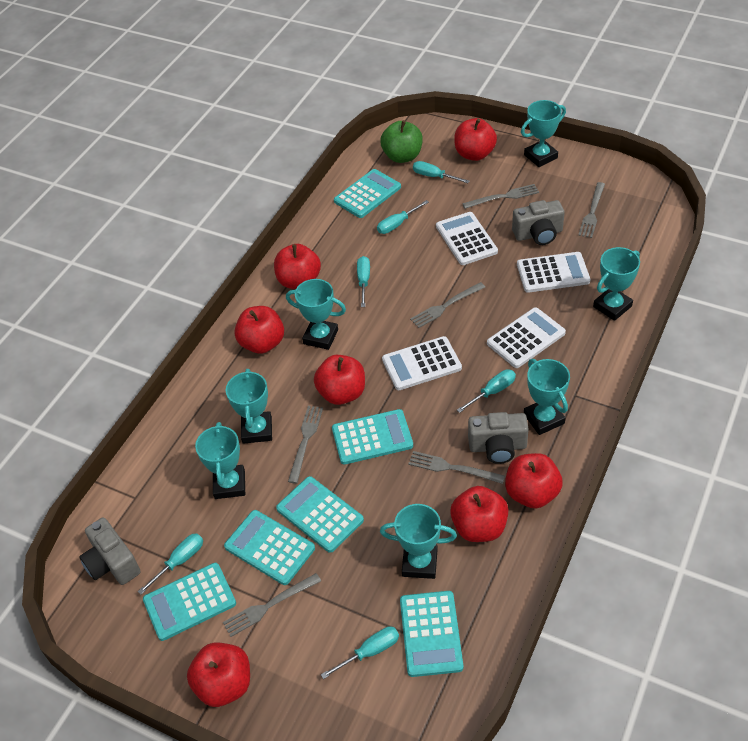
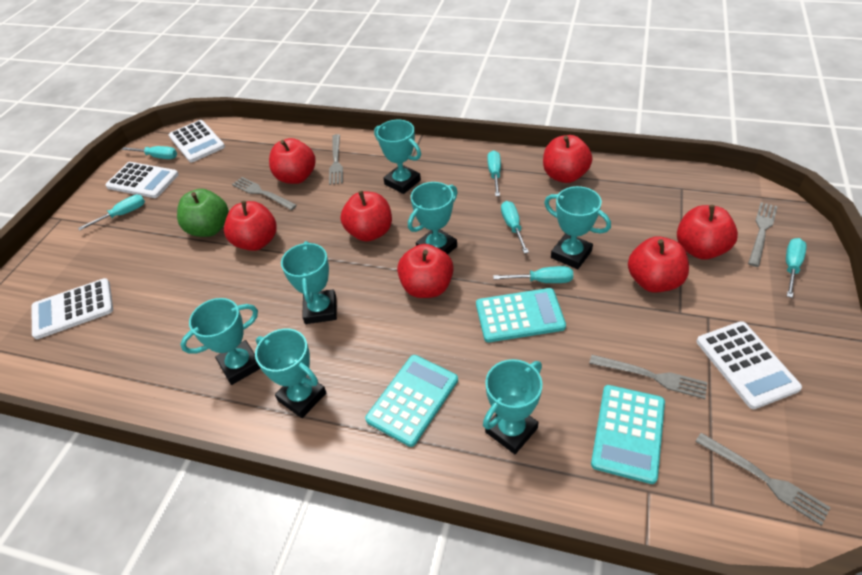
grey camera: [79,518,140,585] [468,412,529,464] [512,200,565,245] = 3 -> none = 0
grey fork: [223,573,321,637] [288,406,323,484] [408,451,505,484] [410,282,485,328] [462,184,539,209] [578,182,605,238] = 6 -> [232,177,297,210] [329,134,343,185] [589,355,708,399] [695,433,831,526] [748,202,777,267] = 5
turquoise calculator: [143,563,236,641] [224,510,315,585] [276,476,364,553] [332,409,413,464] [334,169,401,218] [400,591,463,677] = 6 -> [365,355,458,447] [476,288,566,342] [591,385,665,484] = 3

